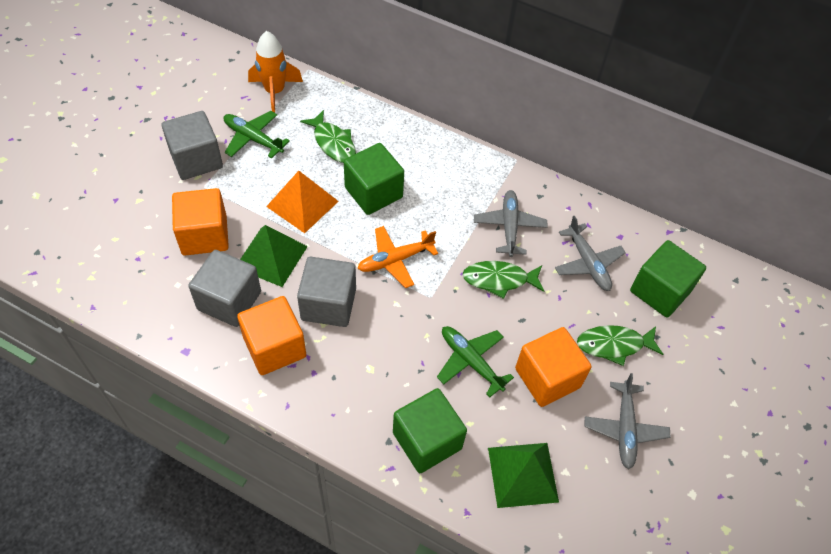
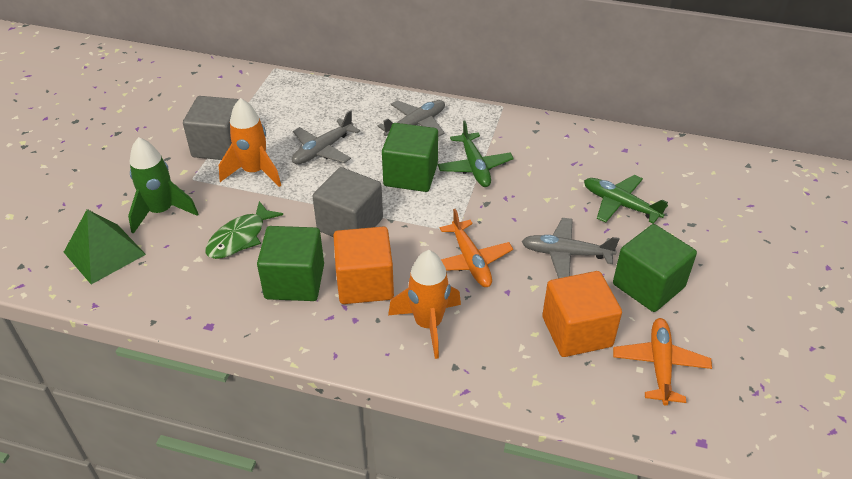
green fish: [300,110,356,163] [462,261,544,299] [577,325,663,366] = 3 -> [205,201,283,259] = 1
green pyramid: [240,225,308,287] [488,443,559,508] = 2 -> [64,209,146,284] = 1
green rocket: none = 0 -> [128,137,198,234] = 1
grey cube: [162,111,223,180] [188,250,261,327] [297,257,356,327] = 3 -> [183,96,239,160] [313,167,383,237] = 2
orange cube: [172,188,229,256] [237,296,306,375] [515,327,592,407] = 3 -> [333,226,394,304] [542,271,622,357] = 2
orange plane: [357,226,438,288] = 1 -> [440,209,513,287] [613,318,712,405] = 2
orange pyramid: [266,171,339,233] = 1 -> none = 0
orange rocket: [248,31,303,113] = 1 -> [219,98,281,187] [388,250,461,359] = 2

